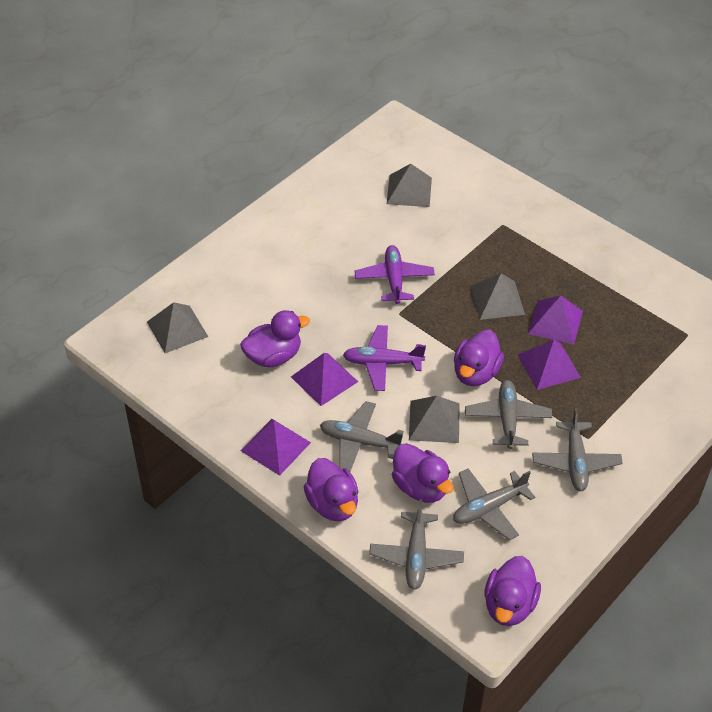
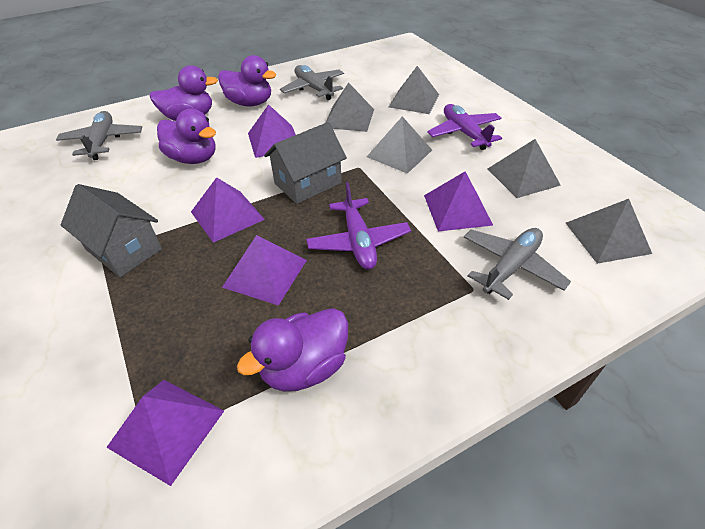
grey house: none = 0 -> [61,184,162,277] [264,122,347,204] = 2
grey plane: [320,401,404,472] [369,499,464,590] [453,469,535,541] [465,380,552,449] [532,408,623,491] = 5 -> [56,111,142,160] [280,65,344,100] [464,228,571,300] = 3
grey pyramid: [147,302,208,353] [387,164,432,207] [409,396,460,443] [470,273,525,320] = 4 -> [326,83,374,132] [367,116,432,174] [389,66,439,114] [488,139,561,198] [566,199,652,264] = 5
purple duck: [240,310,310,367] [303,458,359,521] [392,443,454,503] [454,330,504,386] [484,556,541,626] = 5 -> [150,65,218,121] [157,109,216,164] [218,55,277,106] [237,308,348,392] = 4
purple pyramid: [240,419,311,476] [291,353,358,406] [518,340,581,390] [528,296,583,345] = 4 -> [106,380,224,486] [191,177,265,243] [222,235,307,306] [248,104,296,158] [424,171,493,231] = 5

